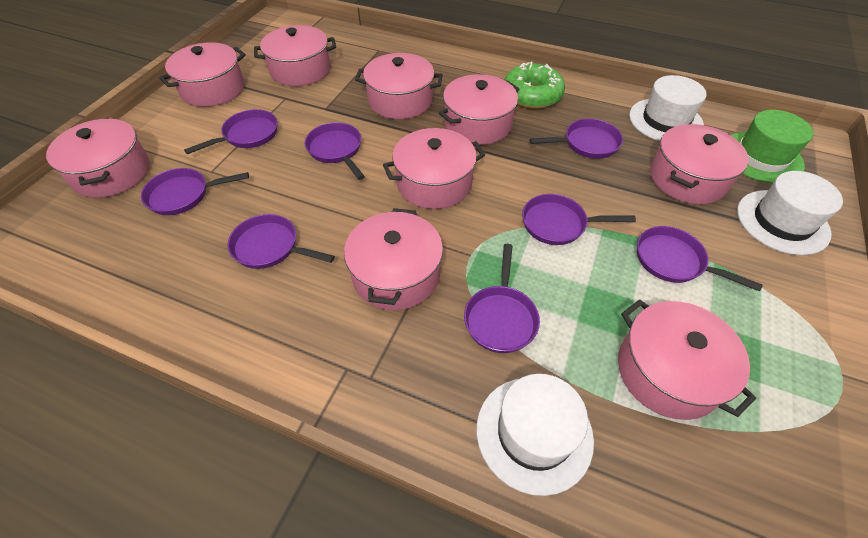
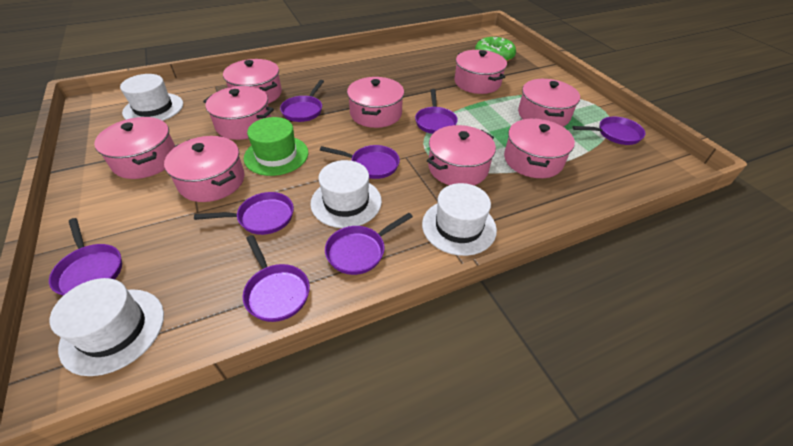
white hat: [477,374,594,496] [629,75,707,141] [737,171,843,255] = 3 -> [50,278,164,376] [120,74,183,121] [310,160,382,228] [422,183,497,256] = 4

